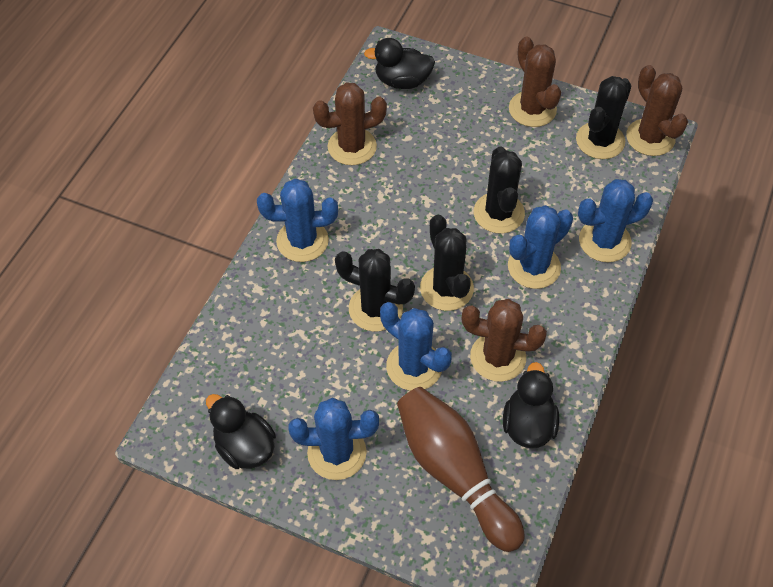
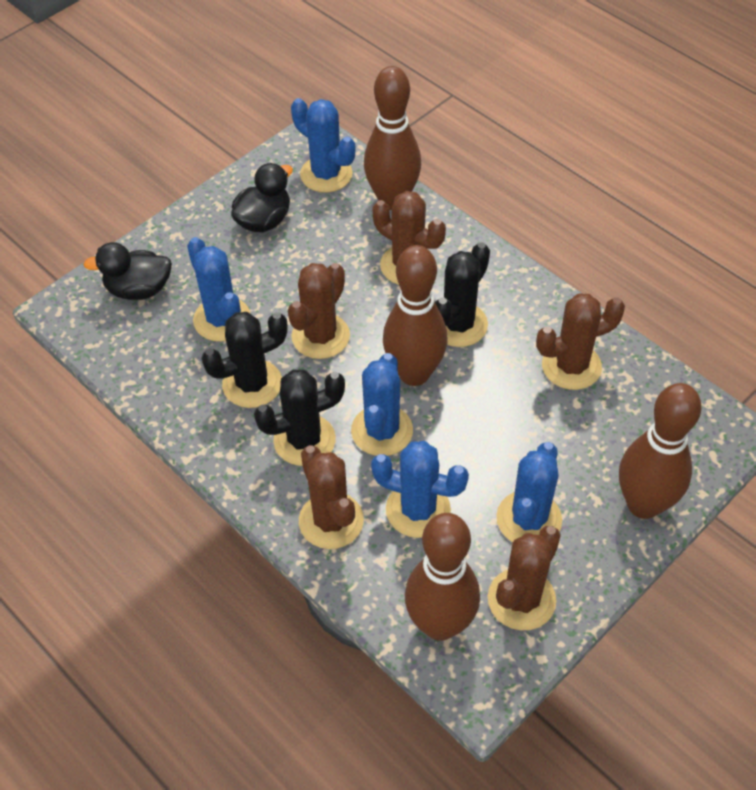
black cactus: [335,249,415,332] [420,215,474,311] [474,146,525,234] [576,76,632,159] = 4 -> [201,312,288,408] [254,370,345,466] [435,242,490,347] = 3
black duck: [206,394,276,469] [364,38,435,89] [503,362,559,448] = 3 -> [83,242,172,300] [231,163,293,232] = 2
brown bowling pin: [397,387,525,552] = 1 -> [364,66,421,210] [383,245,448,386] [405,513,480,641] [619,383,701,519] = 4
brown cactus: [313,82,387,165] [462,299,547,382] [509,37,561,127] [626,65,688,156] = 4 -> [288,263,350,359] [299,445,364,549] [373,191,446,285] [488,526,561,631] [536,293,625,390] = 5

